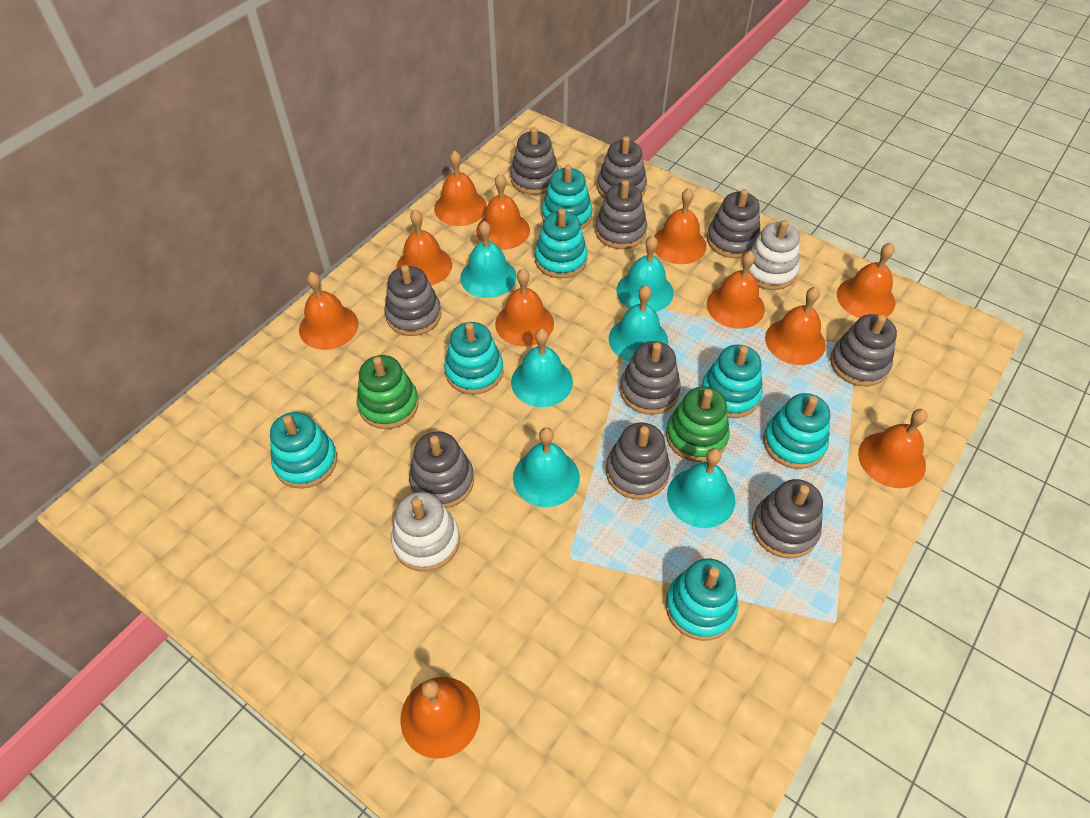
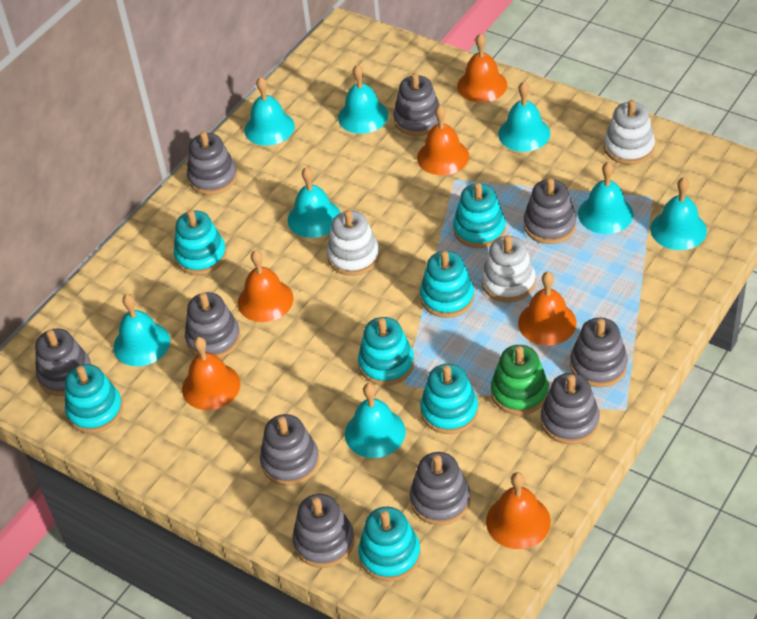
green stacking toy: [357,355,419,429] [666,387,730,462] = 2 -> [491,345,549,415] = 1
orange bell: [299,272,359,350] [396,210,452,285] [400,677,480,759] [434,150,487,226] [476,174,530,250] [495,269,554,347] [654,188,706,264] [707,251,765,329] [765,287,826,365] [837,243,895,318] [858,409,928,488] = 11 -> [182,337,240,410] [238,250,294,322] [417,105,469,175] [457,33,507,102] [486,472,551,549] [518,272,577,345] = 6
turquoise bell: [460,221,517,298] [511,328,573,407] [513,427,580,507] [609,285,668,362] [616,236,674,312] [667,448,735,528] = 6 -> [113,294,170,366] [244,77,295,146] [287,167,340,238] [338,65,388,134] [345,383,406,458] [498,82,550,152] [578,162,633,234] [650,177,707,250] = 8
white stacking toy: [391,492,460,571] [748,220,799,290] = 2 -> [327,210,380,276] [481,235,536,302] [604,100,655,165] = 3

